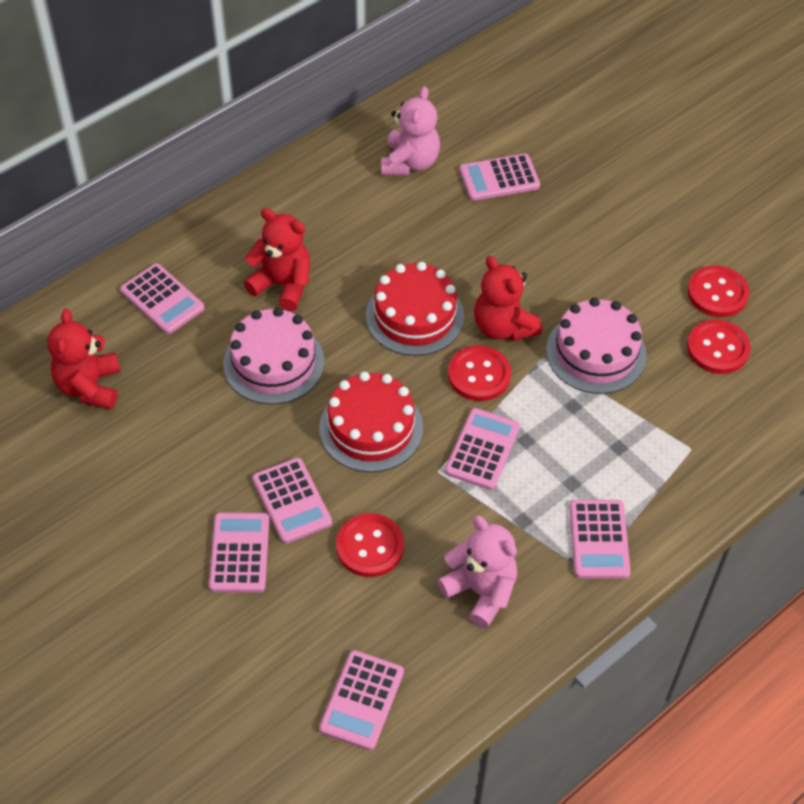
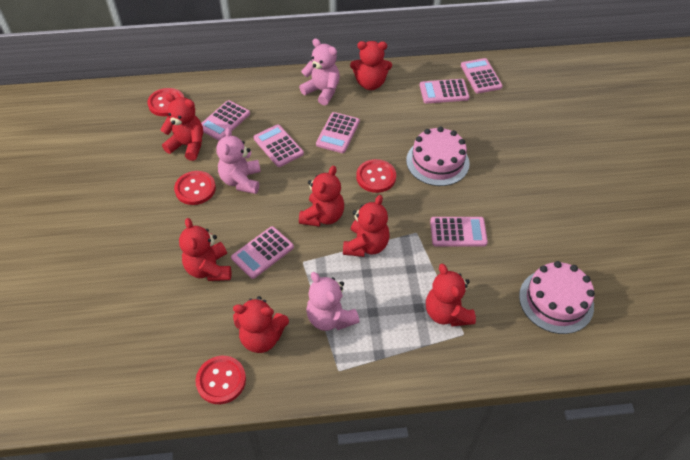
pink teddy bear: [381,86,440,175] [437,516,517,628] = 2 -> [216,127,261,194] [299,38,340,106] [306,272,360,331] = 3
red cake: [319,372,423,472] [366,262,464,356] = 2 -> none = 0
red teddy bear: [48,309,120,409] [244,208,310,311] [474,256,542,341] = 3 -> [160,93,203,161] [179,218,231,281] [233,296,289,353] [299,166,344,227] [343,195,390,257] [350,41,392,90] [426,264,476,327] = 7

